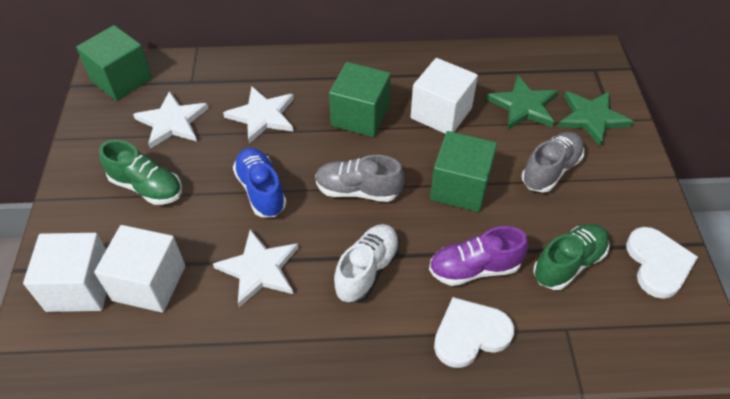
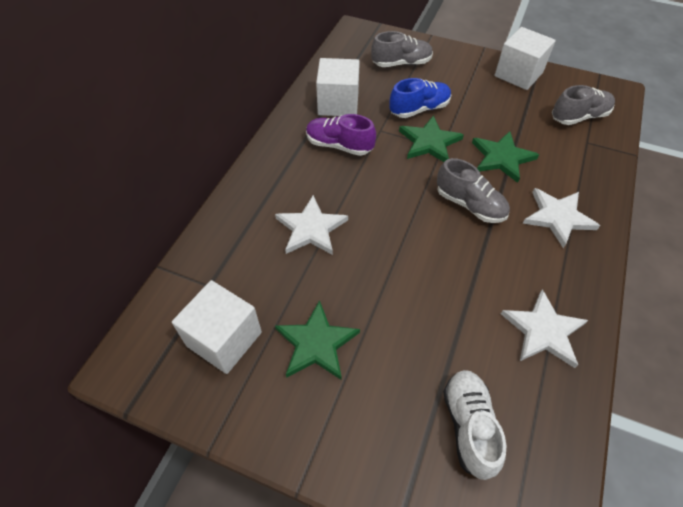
green cube: [76,25,152,101] [329,62,391,137] [430,131,497,212] = 3 -> none = 0
green shoe: [99,140,182,205] [533,224,610,290] = 2 -> none = 0
green star: [486,75,558,129] [558,91,634,147] = 2 -> [275,300,360,380] [399,115,464,162] [472,131,539,183] = 3
grey shoe: [315,155,405,202] [522,132,584,193] = 2 -> [371,31,433,67] [437,158,510,223] [552,85,615,125] = 3
white heart: [434,297,514,368] [626,227,698,299] = 2 -> none = 0

